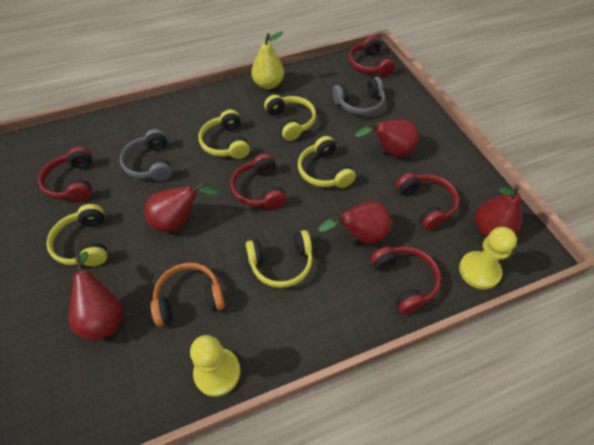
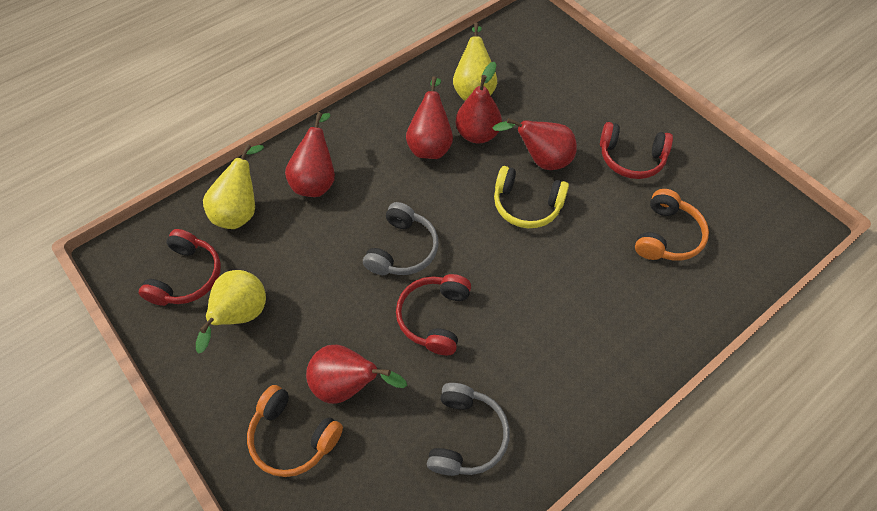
orange headphones: [151,263,225,327] = 1 -> [247,385,343,477] [635,189,709,261] = 2
red headphones: [38,147,92,201] [230,154,286,209] [348,36,395,77] [371,246,441,314] [396,173,459,230] = 5 -> [139,229,221,306] [396,274,471,355] [600,122,673,179] = 3
yellow headphones: [46,204,107,266] [199,109,250,159] [246,230,313,288] [264,95,316,141] [298,136,356,188] = 5 -> [494,166,569,228] = 1
yellow pawn: [190,335,240,397] [459,227,517,289] = 2 -> none = 0
yellow pear: [251,31,284,89] = 1 -> [196,270,266,354] [203,144,264,229] [453,23,497,101] = 3

